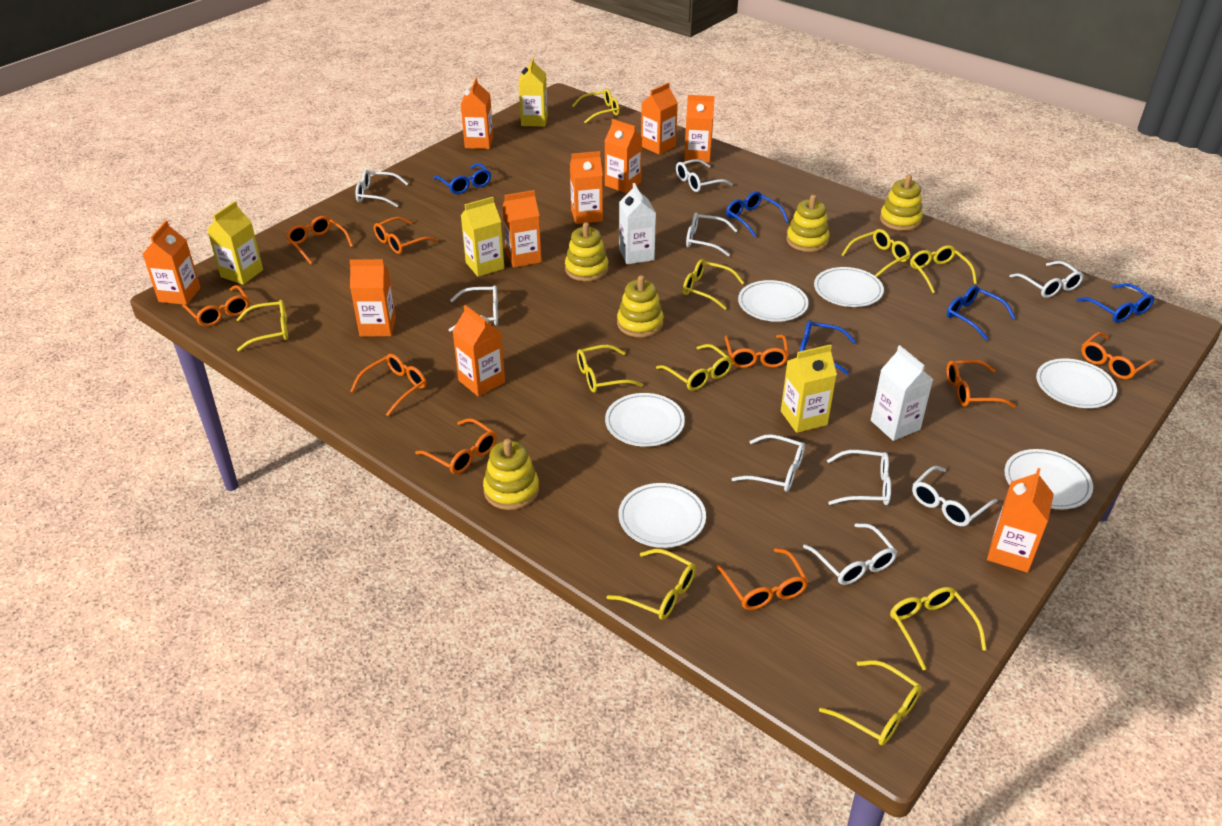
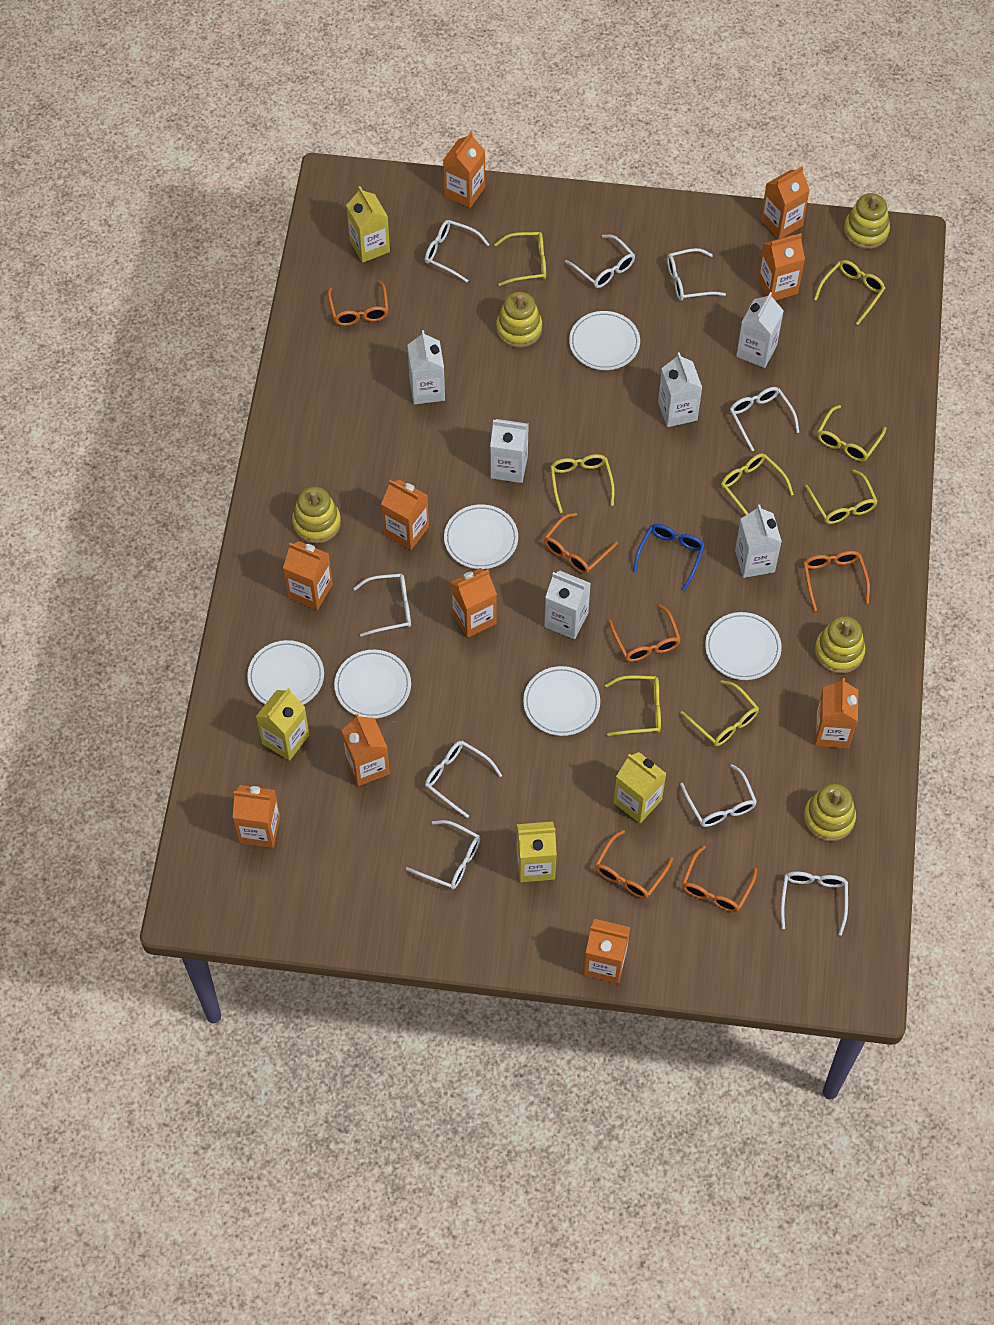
blue glasses: [433,163,491,194] [726,191,789,237] [800,320,856,375] [947,285,1015,341] [1077,283,1154,323] = 5 -> [633,524,705,591] = 1
orange glasses: [182,285,250,327] [286,216,353,264] [350,354,426,416] [374,217,438,254] [415,418,497,474] [716,548,808,610] [725,335,789,368] [947,360,1016,408] [1081,332,1156,379] = 9 -> [328,280,389,326] [544,513,618,574] [595,830,673,899] [608,605,681,662] [682,846,757,912] [803,551,870,611] = 6
white carton: [619,183,656,264] [871,345,933,441] = 2 -> [408,330,445,404] [490,419,529,483] [544,570,591,639] [658,352,702,427] [735,504,782,578] [736,292,784,368] = 6
yellow glasses: [236,300,288,351] [572,89,620,124] [577,345,643,393] [606,549,696,620] [656,344,733,391] [683,259,744,310] [819,660,922,745] [842,229,910,277] [890,587,986,670] [910,245,977,293] = 10 -> [494,232,546,286] [550,454,615,513] [605,675,661,736] [680,680,759,746] [721,453,794,515] [805,470,878,524] [814,260,885,325] [817,405,886,461] = 8

